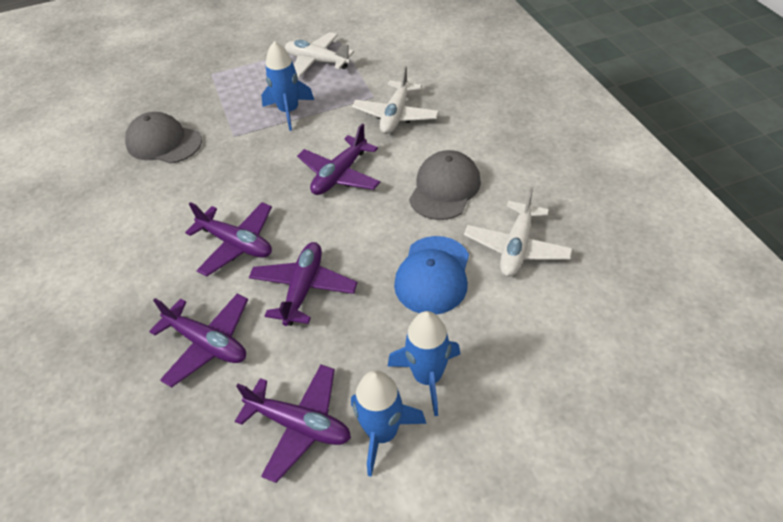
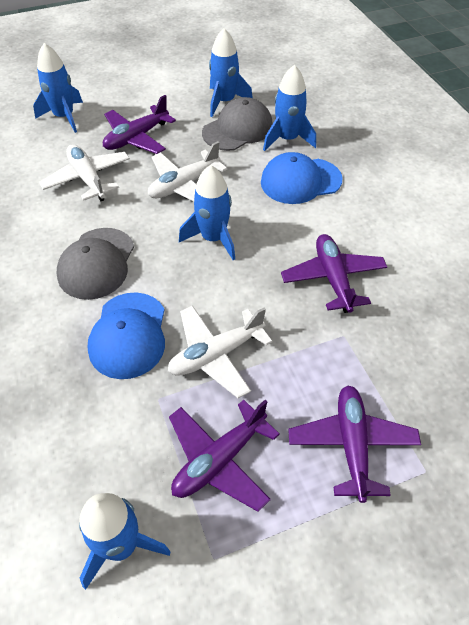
blue cap: [394,236,469,314] = 1 -> [87,292,165,379] [261,152,343,204] = 2
blue rocket: [261,41,314,131] [351,370,427,477] [388,311,460,416] = 3 -> [33,43,83,133] [79,493,171,590] [179,165,235,260] [209,28,253,117] [263,65,316,151] = 5
purple plane: [149,294,248,388] [185,202,272,276] [235,365,351,483] [249,242,357,326] [297,124,381,195] = 5 -> [103,95,176,154] [169,400,280,512] [281,234,387,313] [288,386,421,503] = 4

